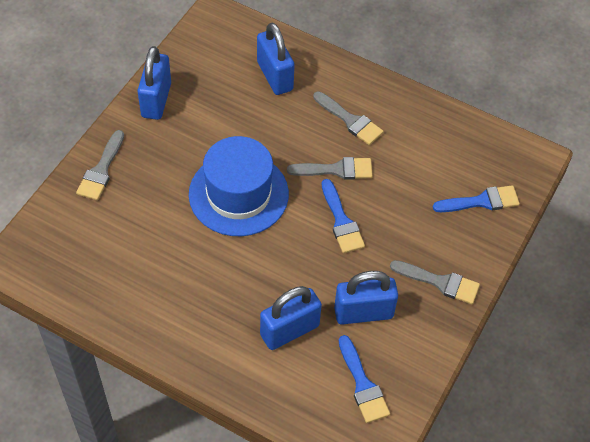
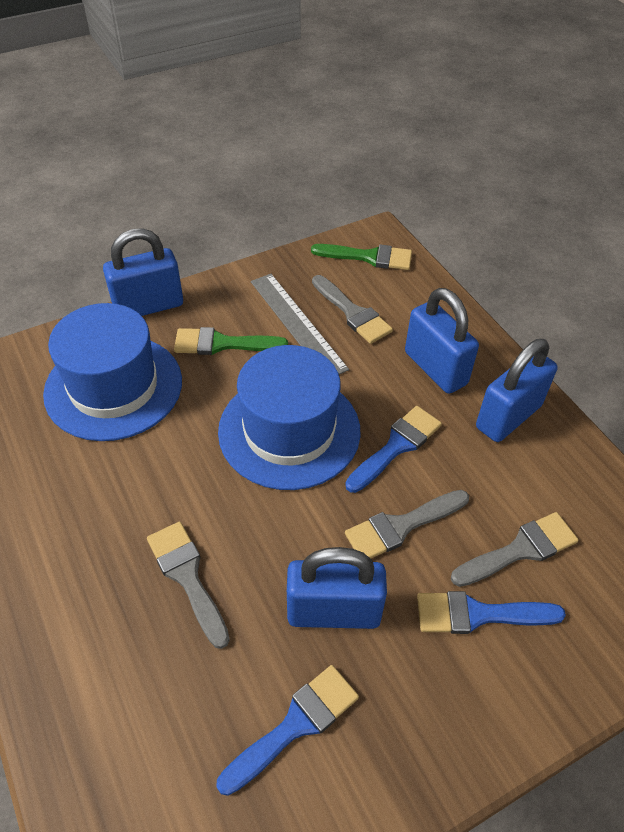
blue hat: [189,136,289,236] = 1 -> [43,303,182,441] [218,345,361,490] = 2
green brush: none = 0 -> [174,327,288,355] [311,244,412,270] = 2
grey ruler: none = 0 -> [251,274,349,374] = 1

